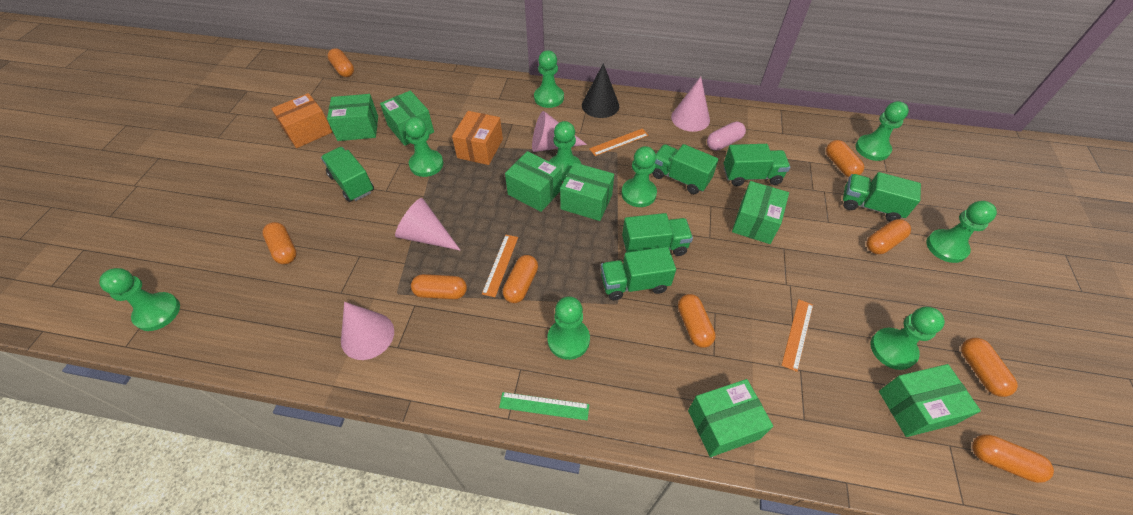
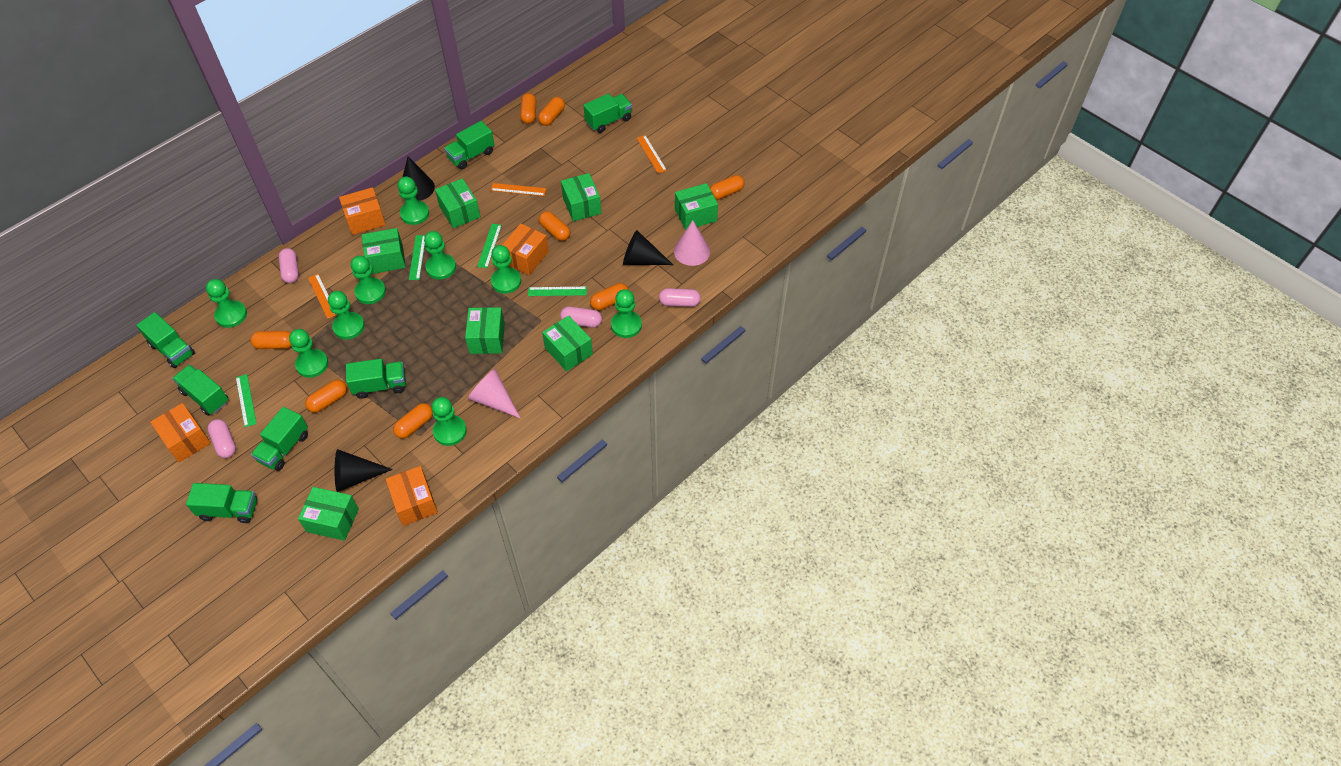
black cone: [582,63,619,118] = 1 -> [335,449,393,492] [403,156,435,201] [623,230,673,265] = 3
green ruler: [499,392,589,420] = 1 -> [236,374,257,427] [409,235,425,280] [477,224,502,268] [528,286,587,296] = 4
green truck: [321,147,374,202] [601,247,676,300] [622,213,693,256] [652,144,719,194] [724,144,790,186] [843,172,921,222] = 6 -> [136,312,195,368] [172,365,229,416] [186,483,257,523] [251,407,308,471] [346,359,406,399] [444,121,495,169] [583,94,632,133] = 7
orange box: [271,93,332,148] [452,111,503,165] = 2 -> [150,403,211,463] [339,187,386,235] [386,466,438,526] [502,223,549,275] = 4
orange capsule: [263,222,297,264] [328,48,354,77] [411,274,467,299] [503,255,538,303] [678,294,716,348] [826,140,864,177] [867,219,911,254] [961,338,1018,397] [972,434,1054,483] = 9 -> [250,331,292,349] [305,380,347,413] [393,403,433,439] [520,93,536,124] [538,97,565,126] [539,211,570,241] [590,283,629,310] [710,175,745,200] = 8
pink capsule: [707,122,746,151] = 1 -> [207,419,236,458] [279,248,299,283] [560,307,602,328] [659,288,701,307] = 4
pink cone: [341,302,394,360] [395,198,461,251] [532,111,587,152] [671,77,710,132] = 4 -> [468,369,520,418] [674,220,710,266] = 2

